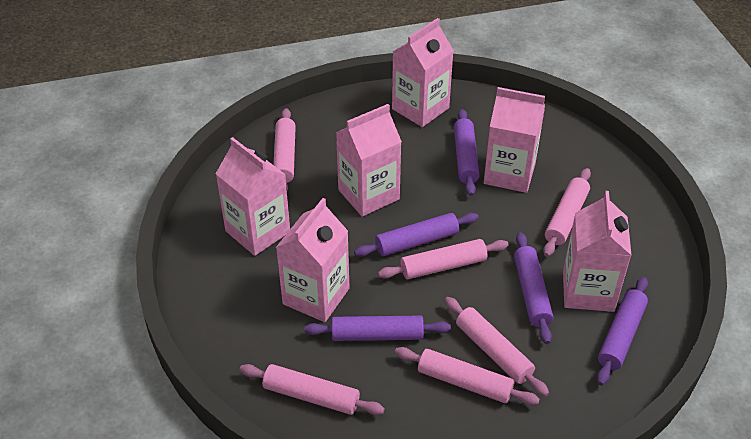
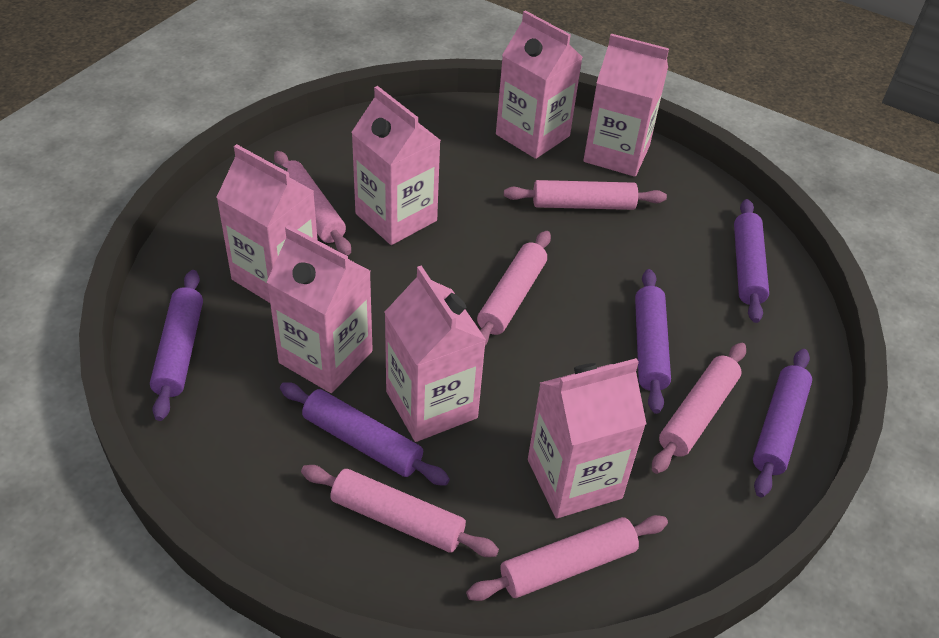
pink carton: [216,137,290,256] [276,198,350,322] [336,104,402,217] [392,18,454,127] [484,87,545,193] [563,191,632,312] = 6 -> [216,144,317,303] [267,225,373,393] [351,86,441,245] [384,266,486,442] [496,10,583,159] [528,358,646,518] [583,34,669,177] = 7

